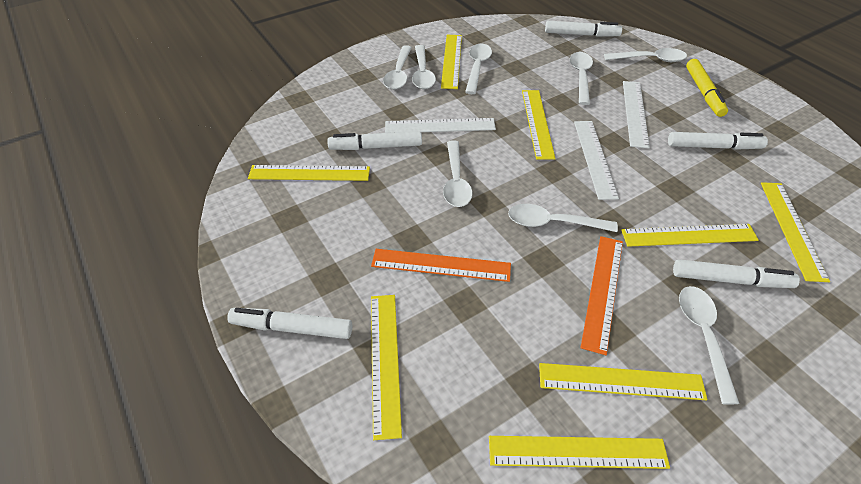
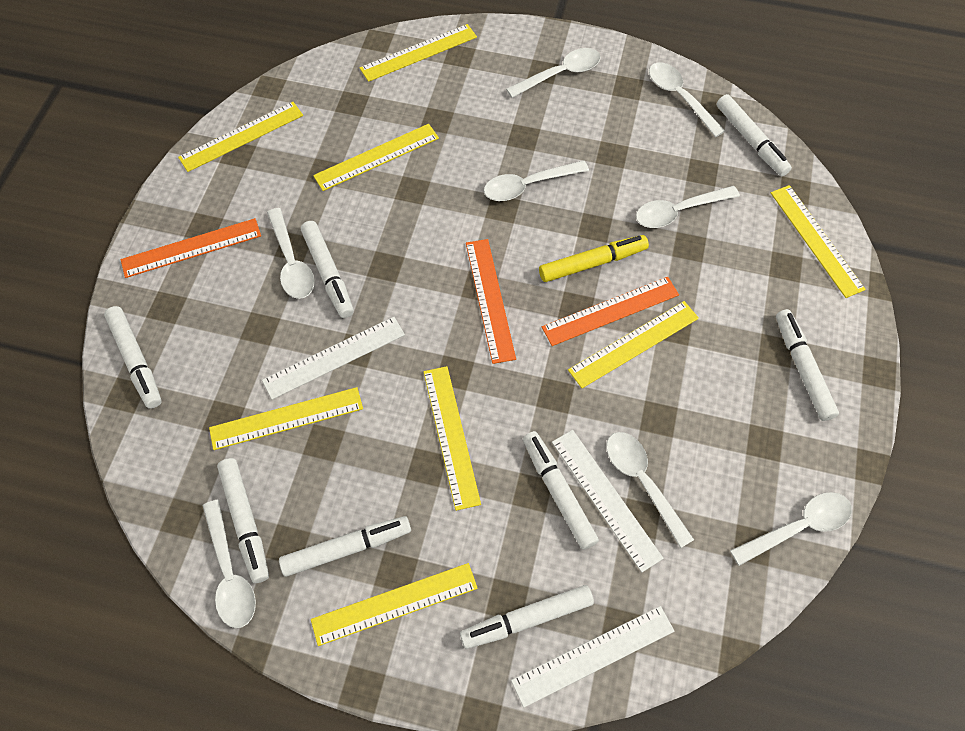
orange ruler: [371,249,511,282] [580,236,623,355] = 2 -> [120,218,261,278] [466,239,516,364] [542,277,679,346] = 3
white marker: [227,308,352,339] [327,131,422,150] [545,21,622,37] [668,132,768,150] [673,259,800,288] = 5 -> [104,306,162,409] [217,458,269,583] [279,516,411,577] [301,221,354,318] [460,585,594,649] [523,431,599,550] [716,94,792,176] [776,309,839,421] = 8

